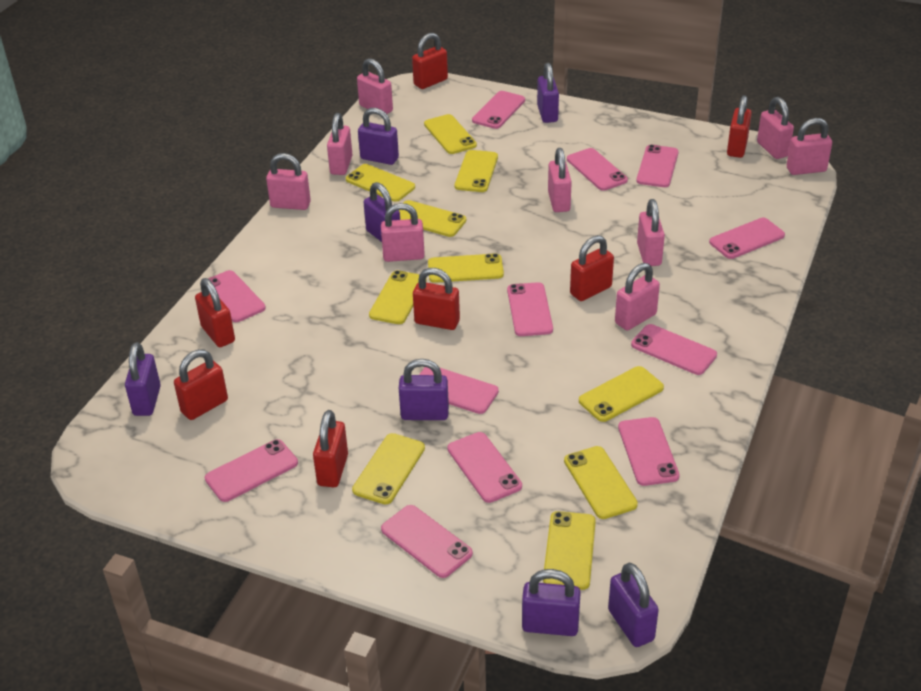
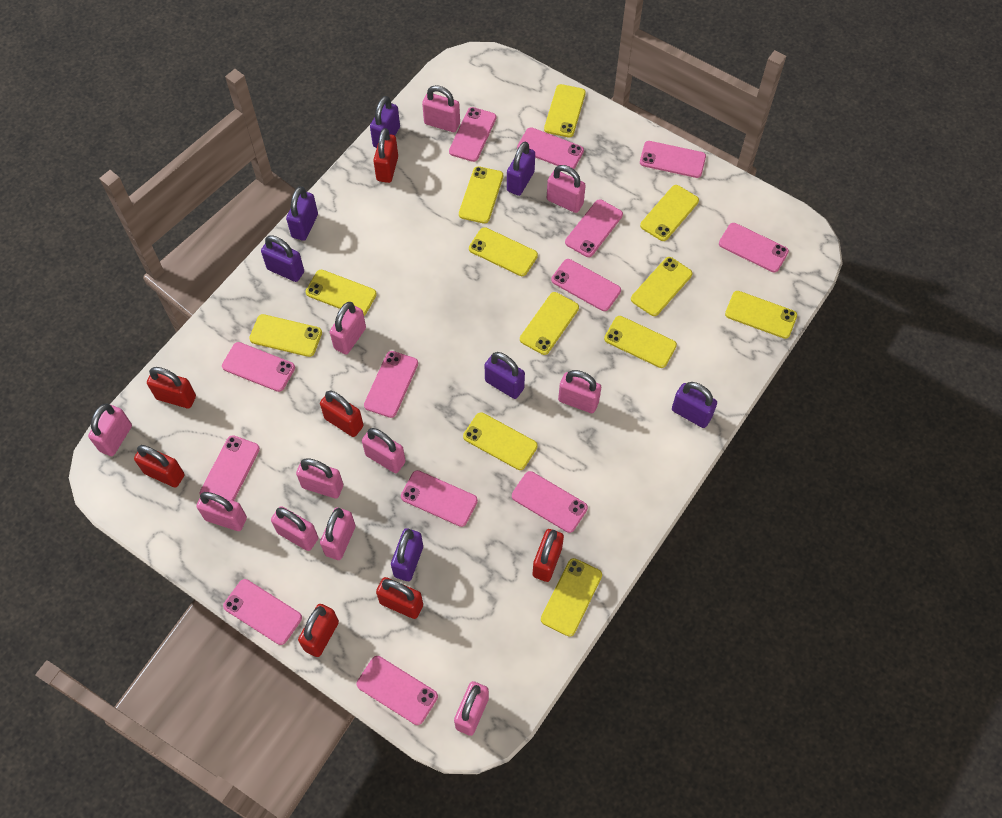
pink padlock: [266,153,311,210] [327,113,352,175] [357,58,393,114] [381,203,425,262] [548,148,572,212] [615,263,660,330] [637,199,665,266] [757,97,794,159] [787,118,832,175] = 9 -> [88,404,132,456] [196,492,247,531] [271,506,318,551] [296,458,343,499] [320,507,356,560] [330,302,366,354] [362,428,406,473] [422,85,460,132] [454,681,489,736] [547,165,586,213] [558,370,601,413] = 11
pink phone: [205,439,298,502] [208,270,266,322] [381,505,473,578] [419,367,499,414] [447,432,522,503] [472,91,525,129] [507,282,553,336] [567,148,628,191] [618,417,680,486] [631,324,717,375] [636,145,679,187] [709,218,785,259] = 12 -> [200,435,260,501] [222,342,295,392] [223,579,302,645] [357,656,438,725] [364,351,418,418] [401,470,478,527] [449,107,496,162] [512,471,588,533] [517,127,584,169] [551,259,621,311] [565,199,623,257] [640,141,706,178] [719,223,789,272] = 13
yellow phone: [346,164,415,202] [352,433,425,505] [369,270,427,324] [399,200,466,237] [424,114,477,154] [428,253,504,283] [455,150,498,192] [543,511,596,590] [564,446,638,519] [579,366,664,422] = 10 -> [249,314,322,357] [306,270,377,316] [459,166,503,224] [463,412,538,470] [469,227,538,276] [520,292,579,355] [541,558,602,637] [544,84,586,137] [604,316,677,368] [631,257,692,316] [640,185,699,241] [725,291,797,339] = 12

